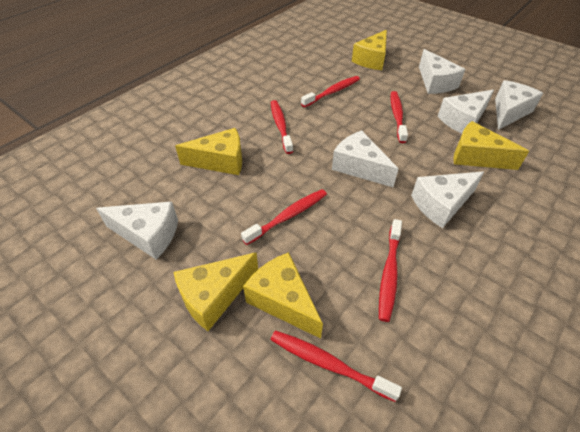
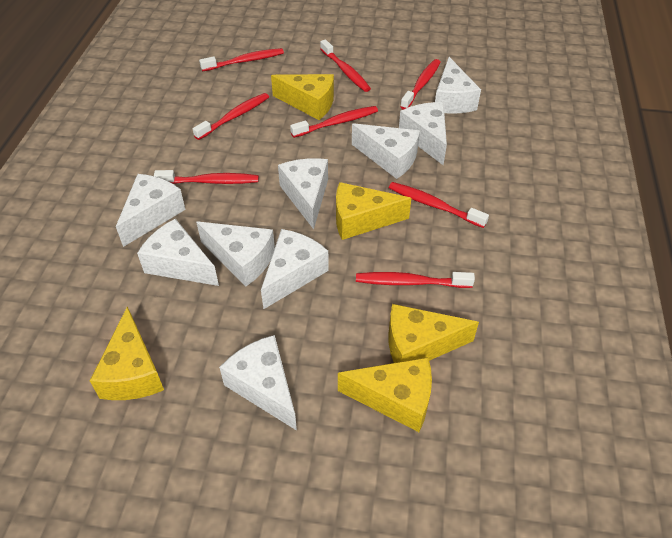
red toothbrush: [241,189,327,245] [271,100,293,154] [271,331,402,402] [301,76,360,107] [379,219,402,322] [390,91,408,143] = 6 -> [154,170,259,184] [193,93,269,140] [199,48,284,71] [290,106,378,138] [320,39,371,92] [356,272,475,288] [389,182,489,228] [400,59,441,110] = 8
white cheese: [96,202,178,259] [332,130,398,187] [411,171,484,228] [419,49,465,94] [437,89,494,134] [495,80,543,130] = 6 -> [116,174,186,247] [137,218,219,286] [196,222,275,287] [219,335,297,431] [261,229,329,309] [278,158,328,229] [352,123,420,179] [399,102,447,165] [435,57,481,114] = 9

